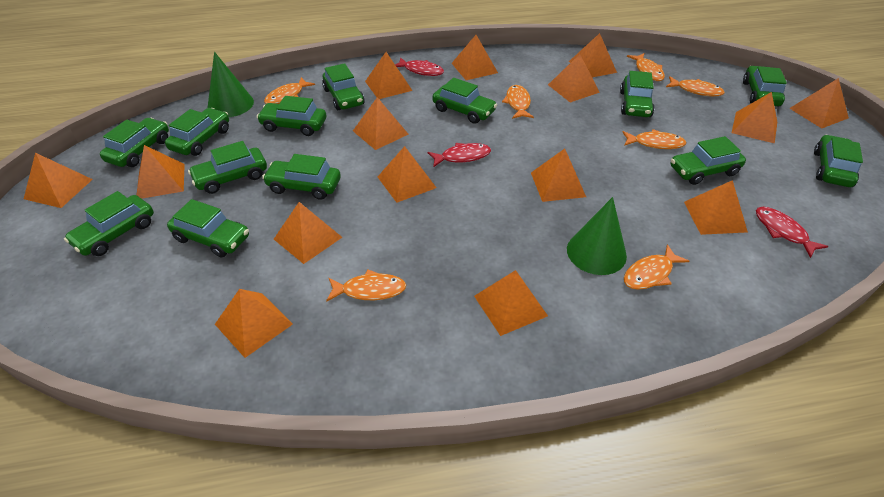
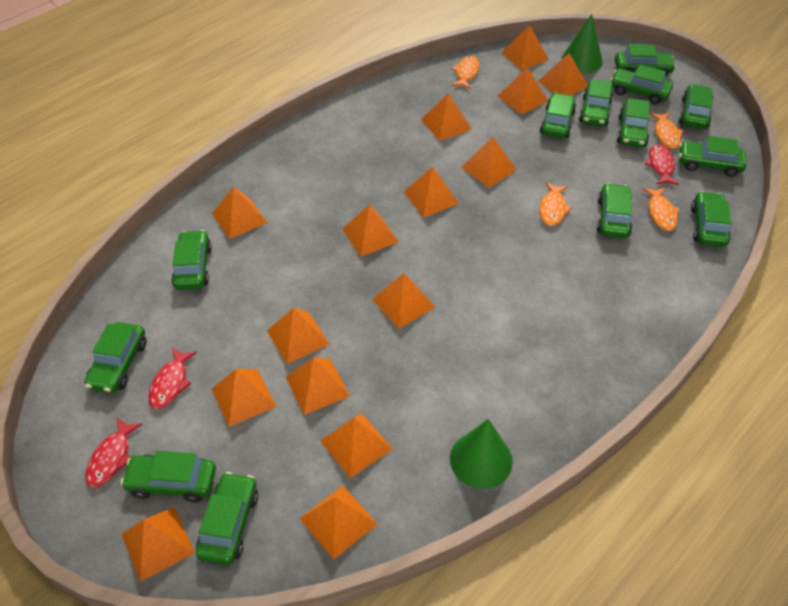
orange fish: [264,77,315,104] [326,270,407,302] [502,85,534,119] [622,129,686,149] [624,244,689,290] [627,53,665,81] [666,76,725,96] = 7 -> [451,56,480,89] [539,182,572,226] [643,187,680,231] [650,113,683,149] = 4

